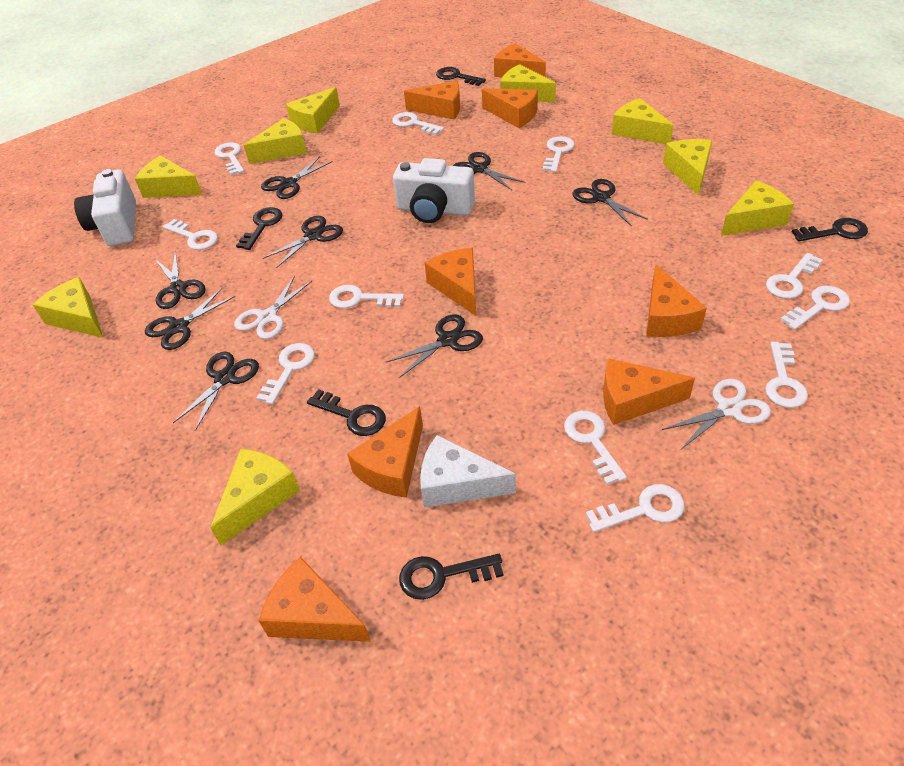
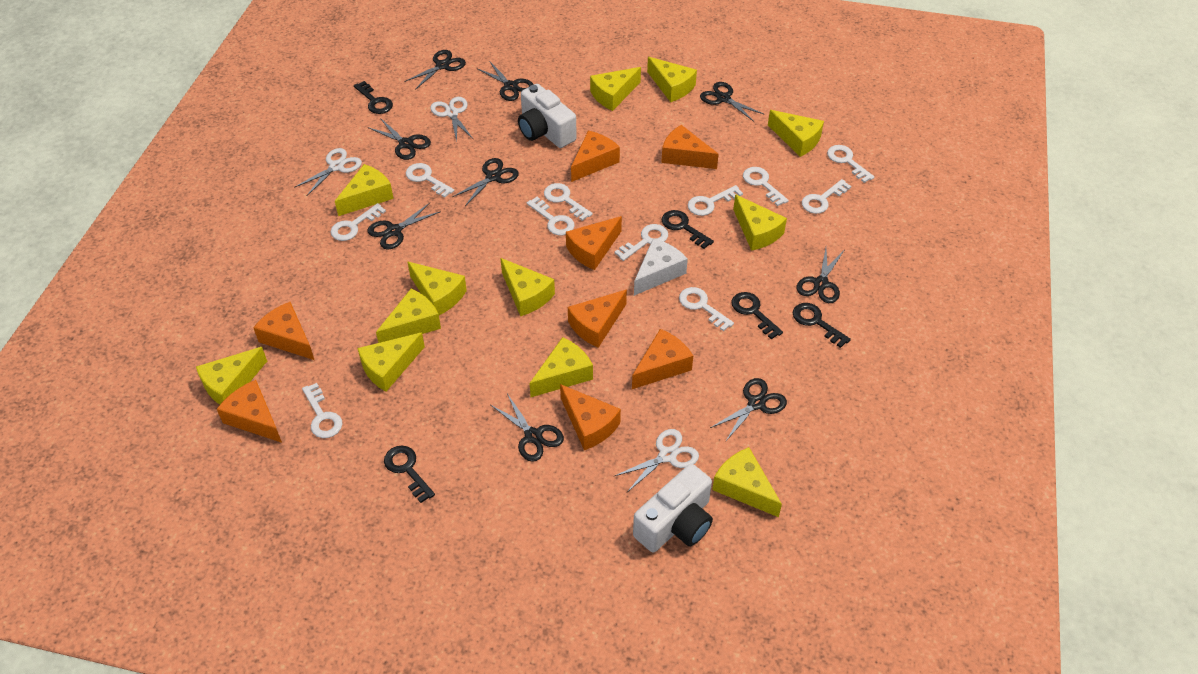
black scissors: [145,288,235,350] [155,251,206,309] [173,352,259,431] [261,157,333,199] [263,216,343,268] [386,314,483,378] [453,152,526,190] [572,179,648,227] = 8 -> [367,203,441,249] [368,118,431,160] [404,50,466,90] [452,158,519,206] [477,62,534,101] [491,394,564,462] [700,82,765,122] [710,378,787,442] [797,248,844,303] = 9
white scissors: [234,275,312,339] [662,379,771,449] = 2 -> [294,148,362,196] [430,97,473,142] [615,429,699,492] = 3
yellow cheese: [33,277,103,338] [135,155,202,198] [210,449,300,545] [244,118,307,164] [286,87,340,134] [500,64,556,102] [612,98,673,144] [663,139,712,196] [721,181,794,236] = 9 -> [196,347,267,405] [335,164,394,216] [357,333,425,392] [376,289,441,343] [408,262,467,315] [500,258,555,316] [530,337,593,397] [590,67,641,111] [647,57,697,102] [712,447,782,517] [733,194,787,251] [768,110,824,157] = 12

